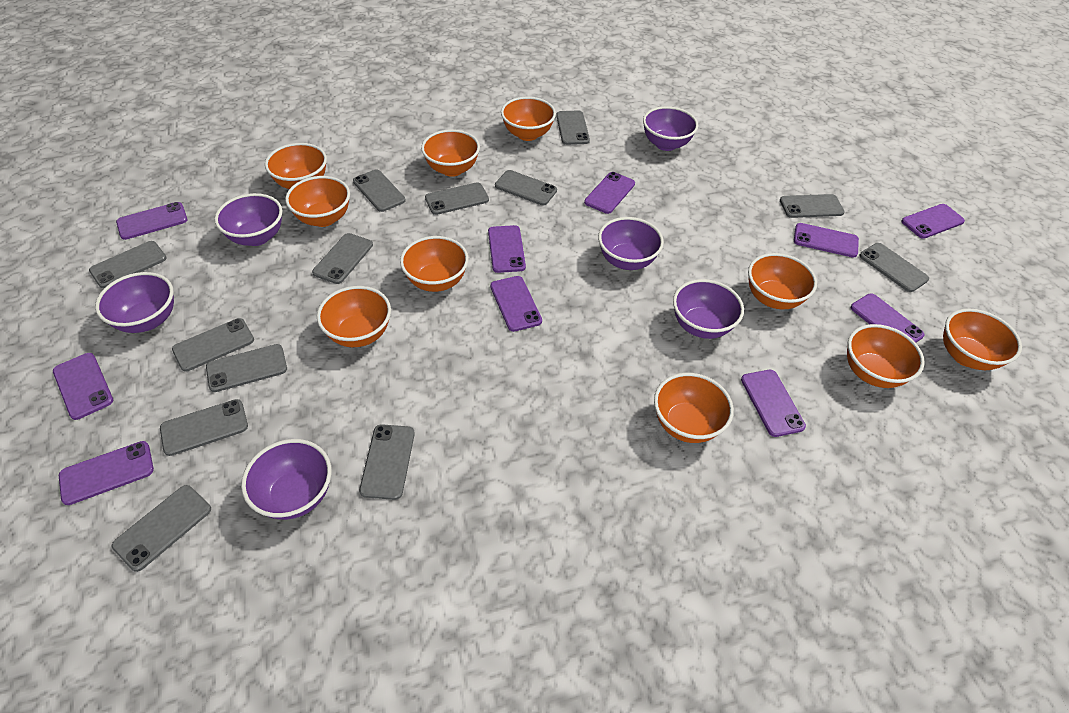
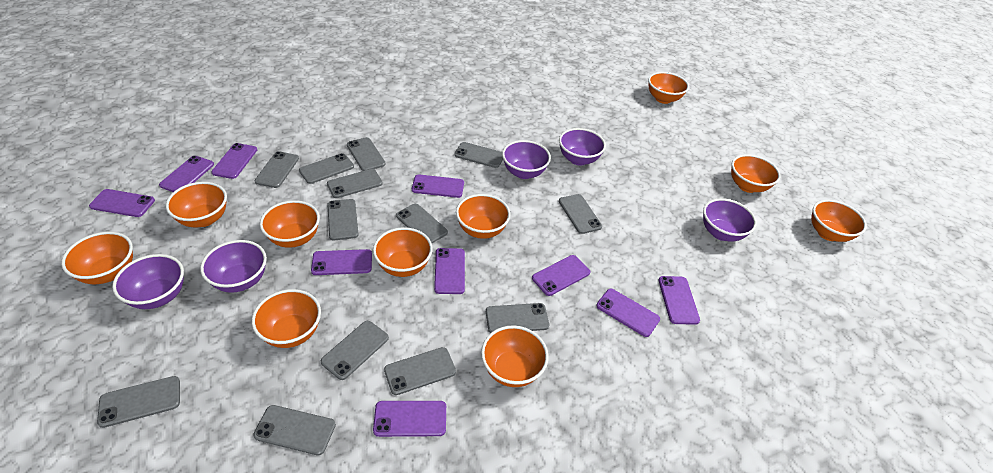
purple bowl: [95,272,174,333] [215,193,282,246] [241,439,331,520] [598,217,664,270] [643,106,698,151] [673,279,744,339] = 6 -> [112,254,184,309] [200,240,267,293] [502,140,551,179] [559,128,606,166] [703,198,757,241] = 5

